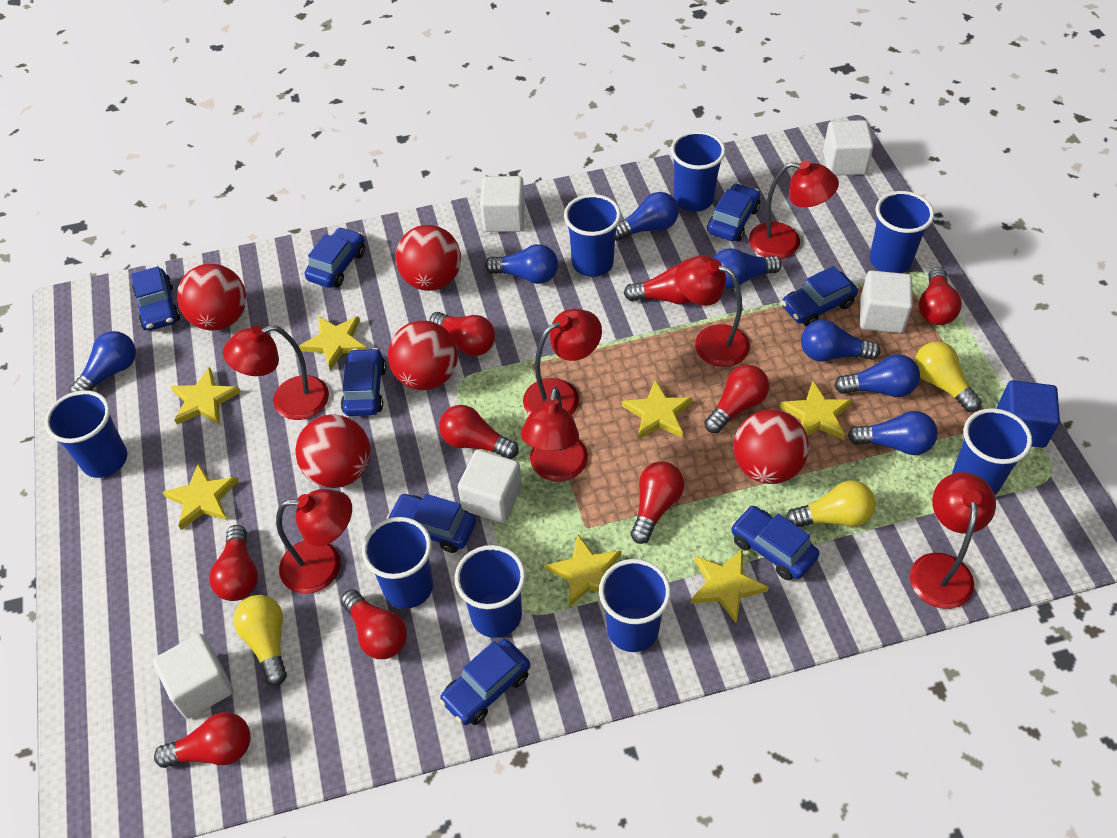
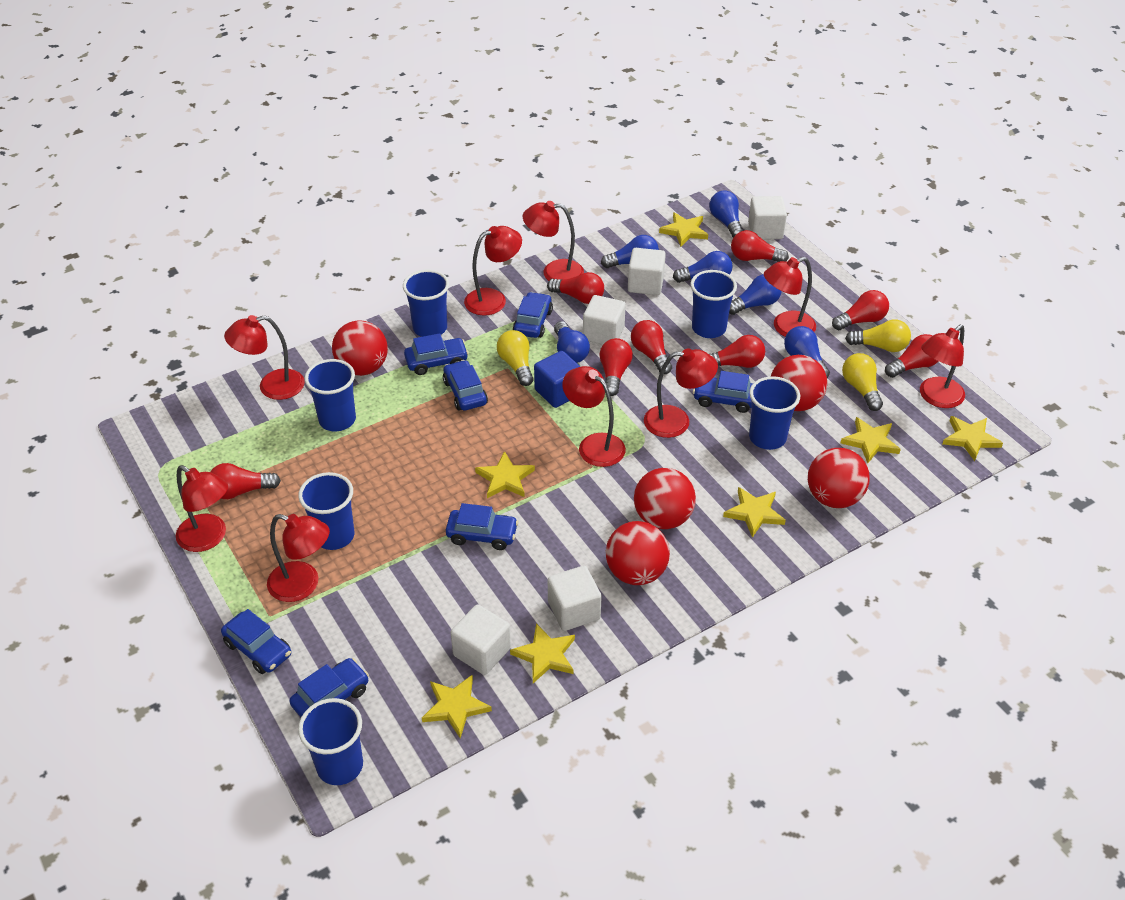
blue car: [131,266,180,331] [305,227,365,288] [341,348,386,416] [387,494,476,553] [439,639,530,725] [707,183,760,242] [731,506,819,580] [782,266,858,327] = 8 -> [221,609,291,674] [290,658,369,717] [404,333,469,375] [443,360,488,411] [446,503,518,550] [513,292,553,338] [693,371,753,413] = 7
blue cup: [45,390,127,478] [362,517,433,609] [455,545,526,638] [564,194,621,277] [599,559,671,652] [671,131,726,212] [870,191,934,273] [952,408,1032,495] = 8 -> [298,472,354,550] [298,698,363,785] [305,359,356,431] [403,270,449,337] [690,270,737,338] [749,376,800,450] = 6
blue light bulb: [69,331,136,393] [485,244,558,284] [615,192,679,241] [713,248,782,288] [801,320,880,362] [834,354,920,397] [848,411,938,455] = 7 -> [554,321,590,363] [601,235,659,268] [673,251,733,283] [709,190,744,238] [729,274,782,315] [784,326,830,378] = 6
red lamp: [223,325,329,420] [276,489,352,594] [521,387,588,482] [523,309,602,416] [676,256,750,367] [749,161,839,259] [910,472,996,609] = 7 -> [176,465,228,552] [224,315,305,400] [267,514,330,602] [464,226,522,316] [523,201,584,281] [563,366,626,467] [644,348,718,438] [764,257,816,337] [920,325,965,408] = 9
red light bulb: [154,712,250,768] [209,525,258,601] [341,589,407,659] [429,312,495,356] [439,405,519,459] [624,265,692,305] [631,461,684,544] [704,365,769,433] [919,267,962,325] = 9 -> [210,463,281,499] [547,272,604,304] [599,338,633,396] [631,320,672,374] [709,335,765,368] [731,230,789,262] [832,290,889,330] [885,334,938,378] = 8

